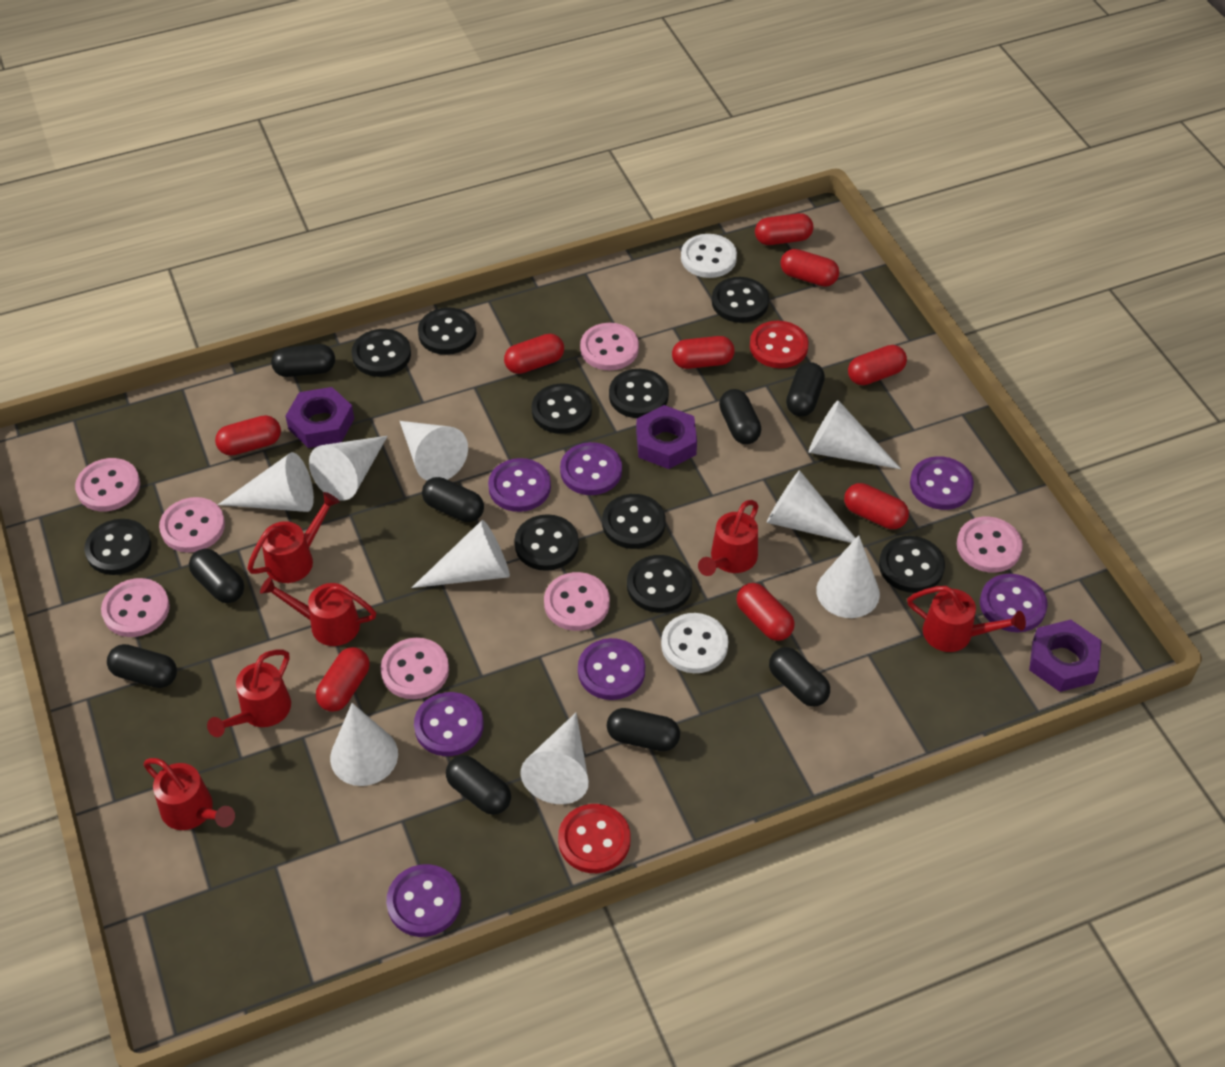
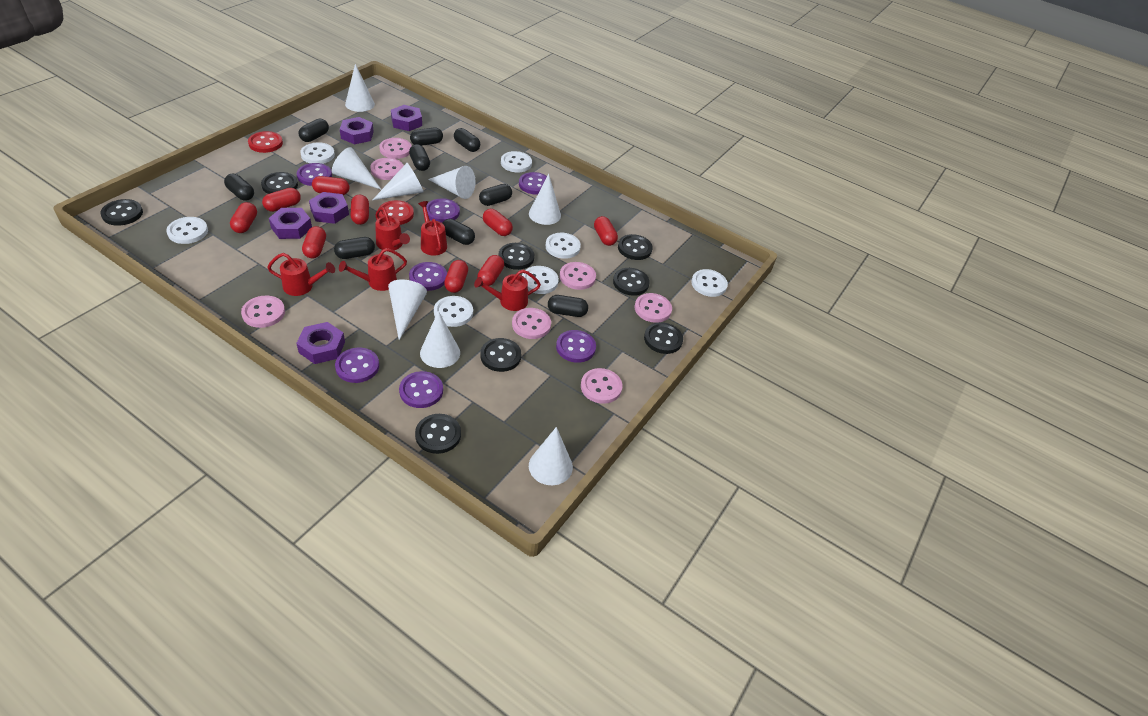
black button: [84,519,151,575] [352,329,411,377] [418,307,476,355] [514,514,579,571] [532,383,592,434] [602,494,666,549] [609,369,669,418] [627,555,692,613] [712,277,769,323] [879,536,945,593] = 10 -> [100,199,143,226] [261,172,298,194] [415,414,461,454] [480,338,521,372] [499,243,534,270] [613,268,650,296] [618,234,653,260] [644,322,683,354] = 8
purple nut: [286,387,354,448] [636,405,697,469] [1029,619,1102,692] = 3 -> [269,208,312,239] [296,322,345,364] [309,192,349,224] [340,117,374,144] [391,105,422,131] = 5
red watering can: [144,758,235,830] [207,650,291,737] [247,492,340,583] [260,577,376,646] [698,500,758,576] [907,586,1026,652] = 6 -> [267,253,335,296] [339,248,407,291] [375,207,410,250] [418,201,447,256] [474,270,541,311] = 5
white button: [661,613,728,673] [681,234,737,278] = 2 -> [166,217,208,244] [300,143,335,164] [434,296,473,327] [501,151,532,172] [522,266,559,294] [546,233,581,259] [691,269,728,297] = 7
white cone: [218,452,314,512] [309,436,388,501] [330,703,398,786] [400,421,468,481] [411,520,510,588] [520,713,589,804] [767,470,855,543] [809,400,901,469] [816,535,880,618] = 9 -> [332,147,381,189] [345,64,375,112] [372,163,424,201] [388,280,427,340] [420,311,460,368] [428,166,475,199] [529,174,561,225] [529,427,573,485] = 8

